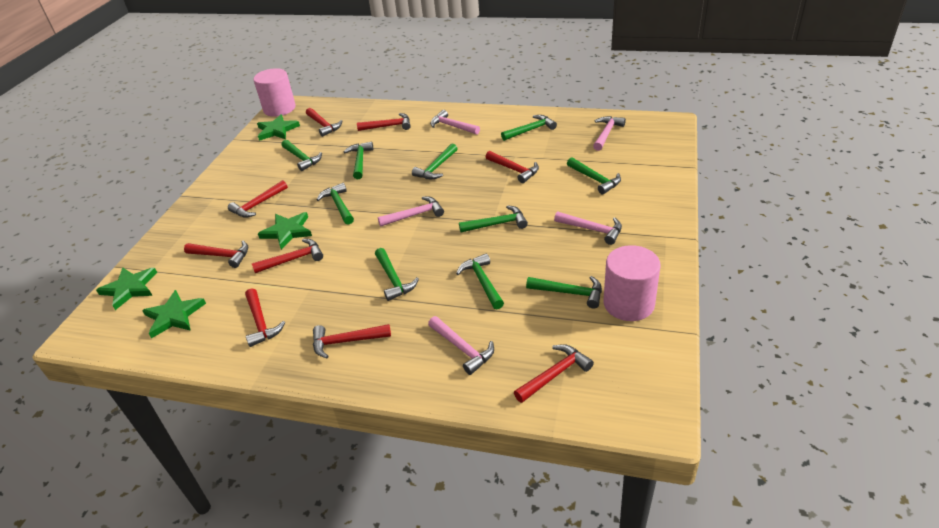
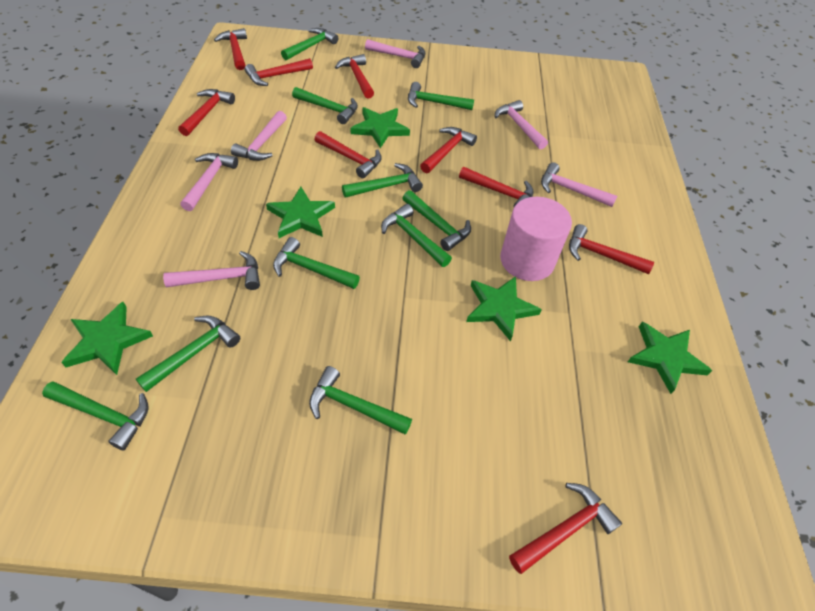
green star: [96,267,157,310] [142,290,206,338] [257,114,300,141] [258,212,312,250] = 4 -> [61,302,153,375] [266,187,335,238] [351,107,410,148] [466,276,542,341] [628,322,712,394] = 5
pink cylinder: [253,68,296,117] [604,245,661,321] = 2 -> [500,197,572,281] = 1
pink hammer: [378,196,444,227] [428,316,494,375] [430,110,480,135] [554,212,622,245] [593,116,626,151] = 5 -> [163,251,260,290] [180,153,238,211] [231,111,287,161] [365,39,425,68] [495,100,548,150] [541,162,617,207] = 6

